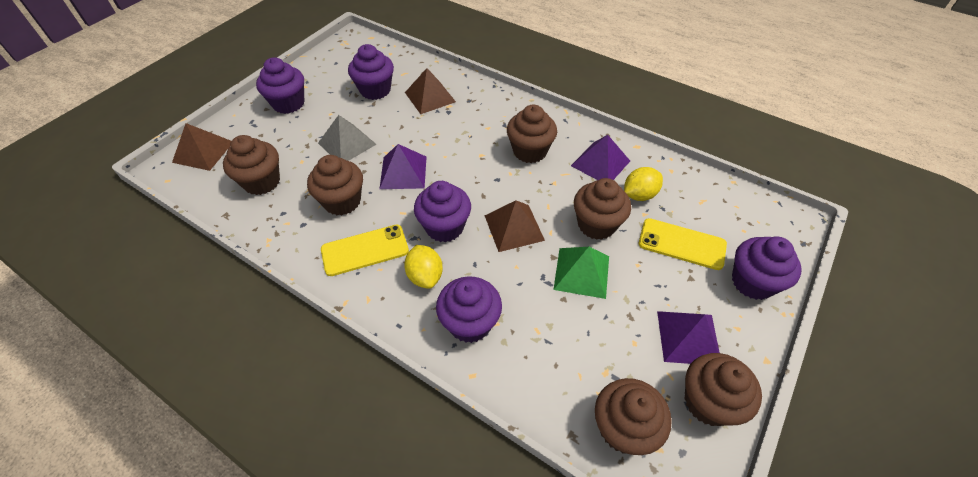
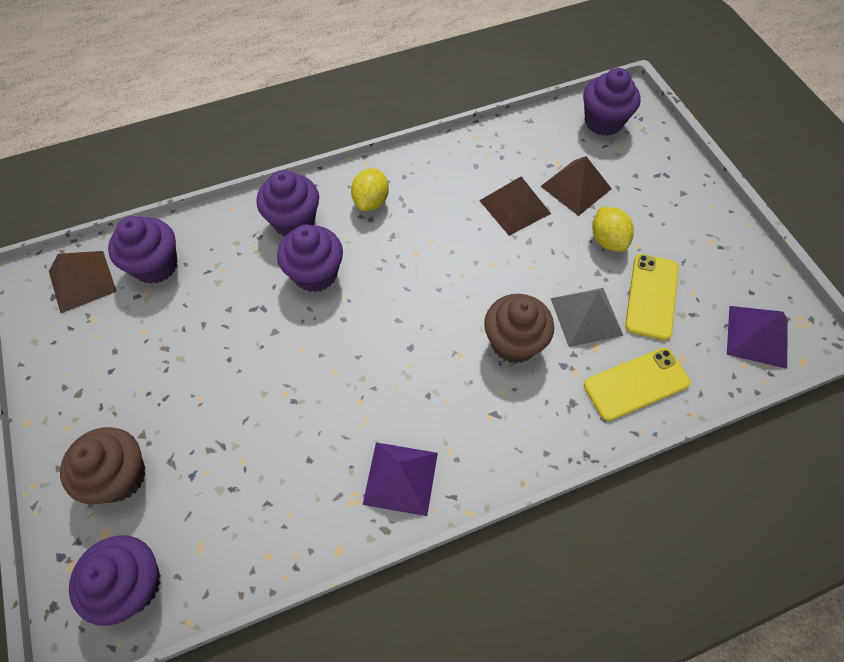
brown cupcake: [223,135,280,195] [307,155,363,216] [507,105,557,163] [574,178,631,240] [595,378,672,455] [685,353,762,426] = 6 -> [60,427,146,504] [484,294,554,363] = 2
green pyramid: [553,247,609,299] = 1 -> none = 0
purple pyramid: [379,144,426,189] [571,135,630,180] [657,311,720,364] = 3 -> [363,442,438,516] [727,306,788,369] = 2

